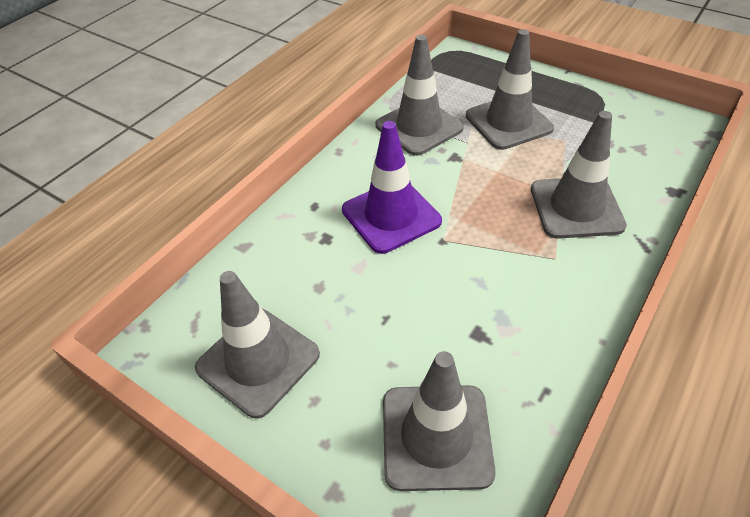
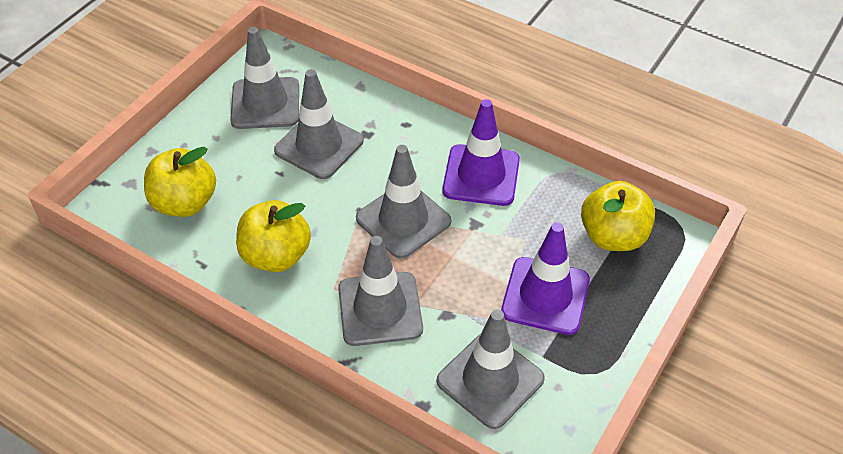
purple traffic cone: [342,121,442,254] = 1 -> [442,99,520,206] [501,222,590,335] = 2
yellow apple: none = 0 -> [144,147,216,217] [236,200,311,272] [581,181,655,251] = 3

